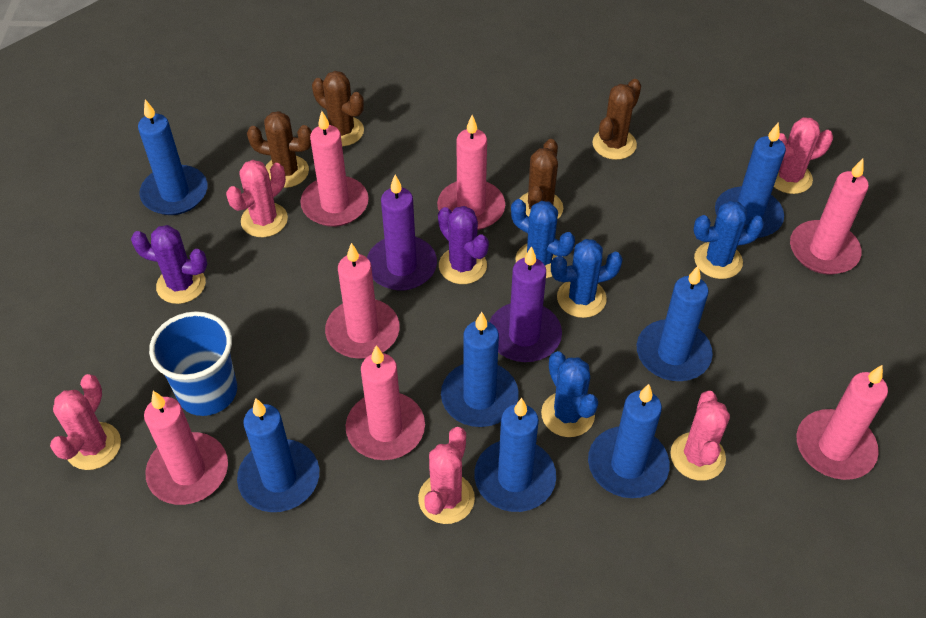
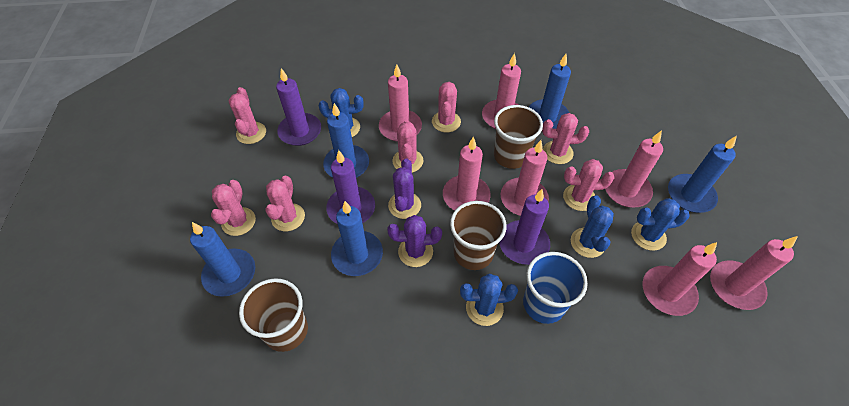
blue candle: [138,99,207,215] [237,398,319,512] [441,312,519,427] [474,398,556,512] [588,384,670,498] [637,266,713,381] [715,123,786,238] = 7 -> [190,222,255,297] [323,103,369,178] [331,201,383,276] [529,54,571,129] [668,136,737,213] = 5
brown cactus: [247,111,312,188] [312,71,364,146] [520,139,563,218] [593,79,641,160] = 4 -> none = 0
brown cup: none = 0 -> [239,278,308,352] [450,201,507,270] [494,105,543,169] = 3
pink cactus: [50,374,121,470] [226,160,288,237] [418,427,475,524] [670,391,730,481] [774,117,833,194] = 5 -> [211,180,256,236] [229,87,266,144] [265,176,305,231] [392,120,423,173] [432,82,461,132] [542,113,589,164] [563,159,615,211] = 7
purple candle: [367,175,437,291] [489,246,562,362] = 2 -> [276,68,321,146] [326,150,375,224] [499,189,550,265] = 3

